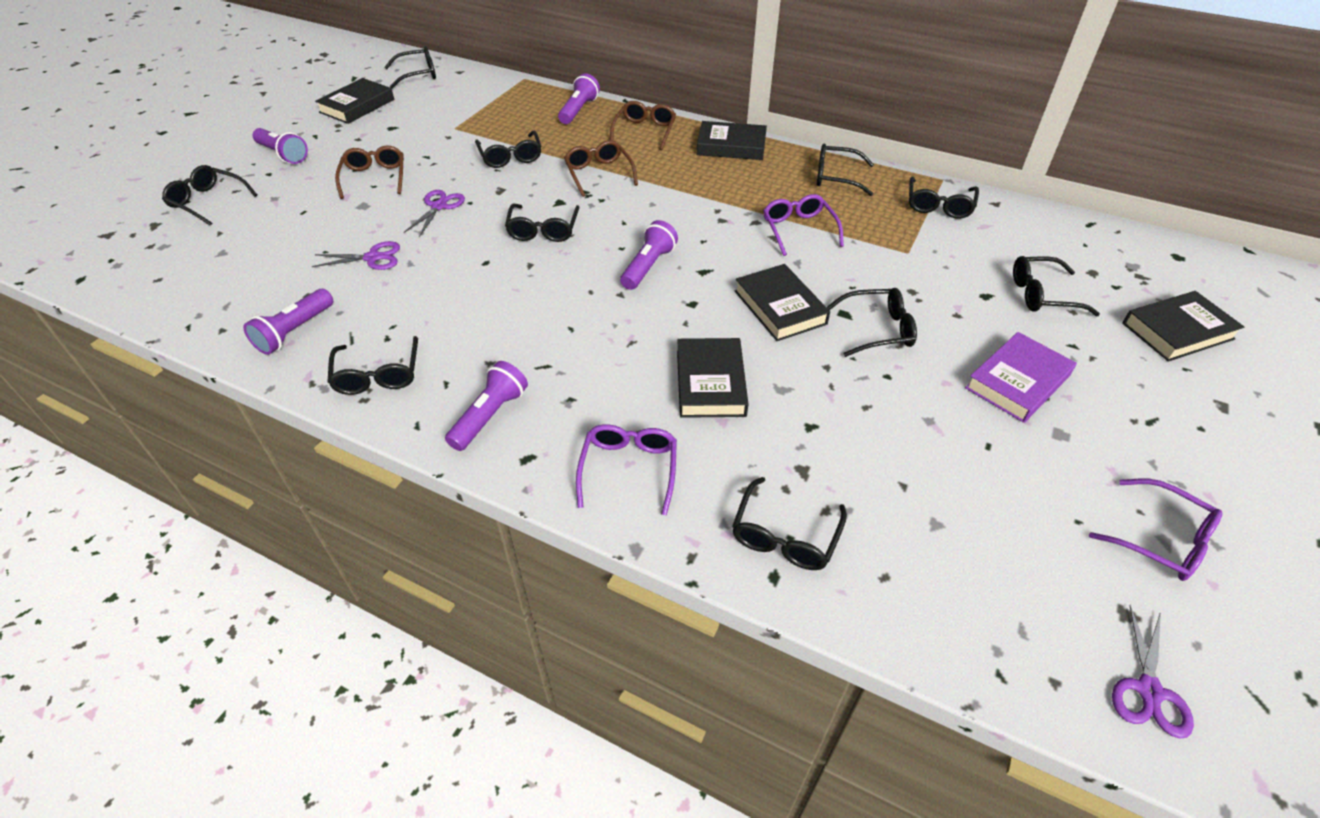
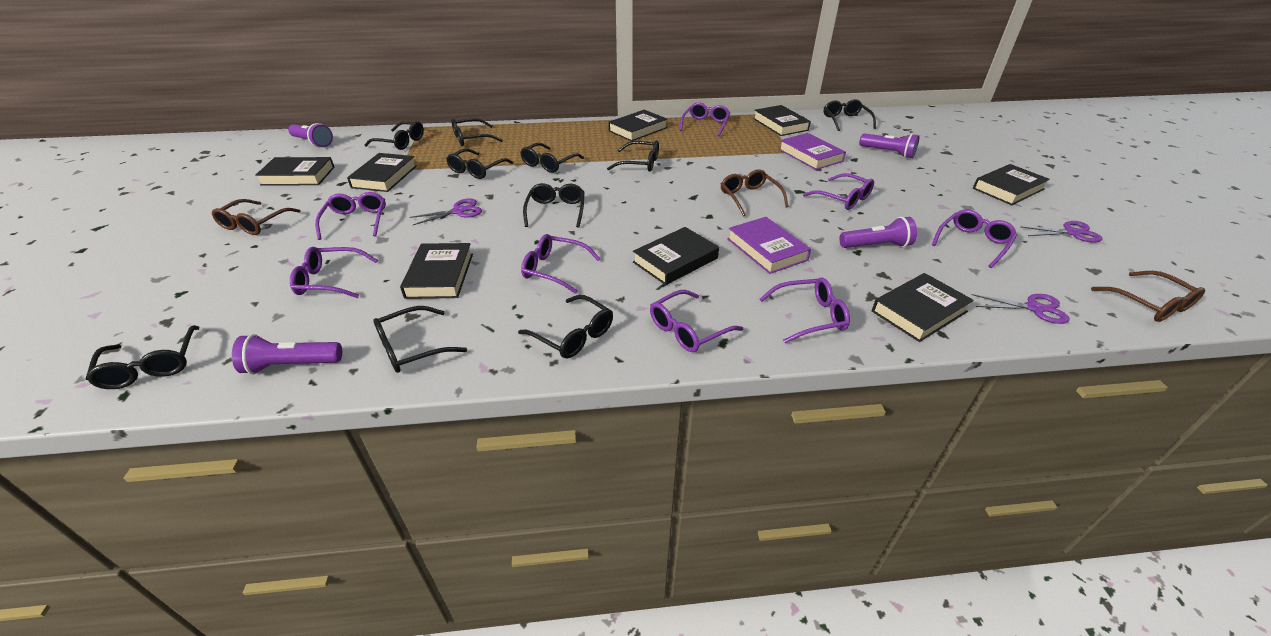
black book: [315,78,394,124] [677,338,748,418] [697,121,767,160] [735,264,830,341] [1122,291,1244,362] = 5 -> [255,157,335,186] [347,153,417,192] [400,243,473,299] [608,110,667,141] [633,227,719,285] [753,105,811,136] [872,273,974,342] [973,164,1050,205] = 8
purple book: [965,332,1077,423] = 1 -> [727,217,811,274] [779,133,846,170] = 2
purple flashlight: [243,289,333,355] [253,128,308,164] [445,361,528,451] [558,73,600,124] [620,220,678,290] = 5 -> [232,334,342,374] [288,123,333,147] [839,217,917,248] [859,133,919,158] = 4
purple glasses: [576,424,677,516] [763,194,844,256] [1089,479,1222,581] = 3 -> [290,247,378,298] [315,192,386,240] [521,234,601,294] [650,290,743,352] [680,102,730,136] [759,277,850,343] [803,173,874,210] [932,209,1017,268] = 8

